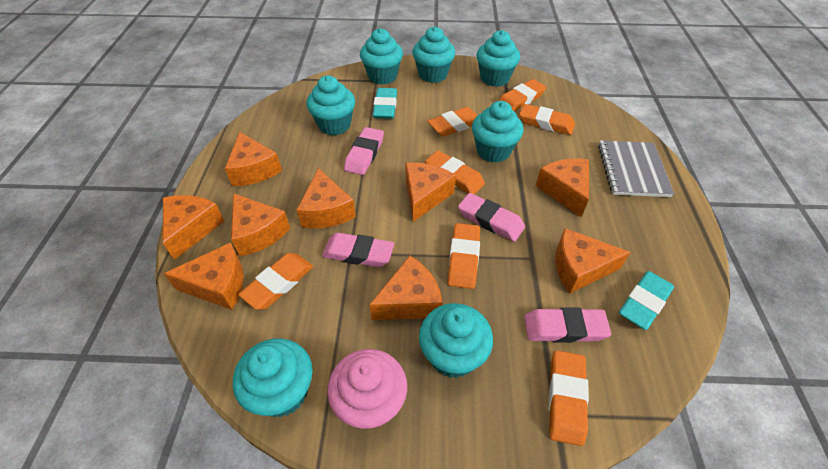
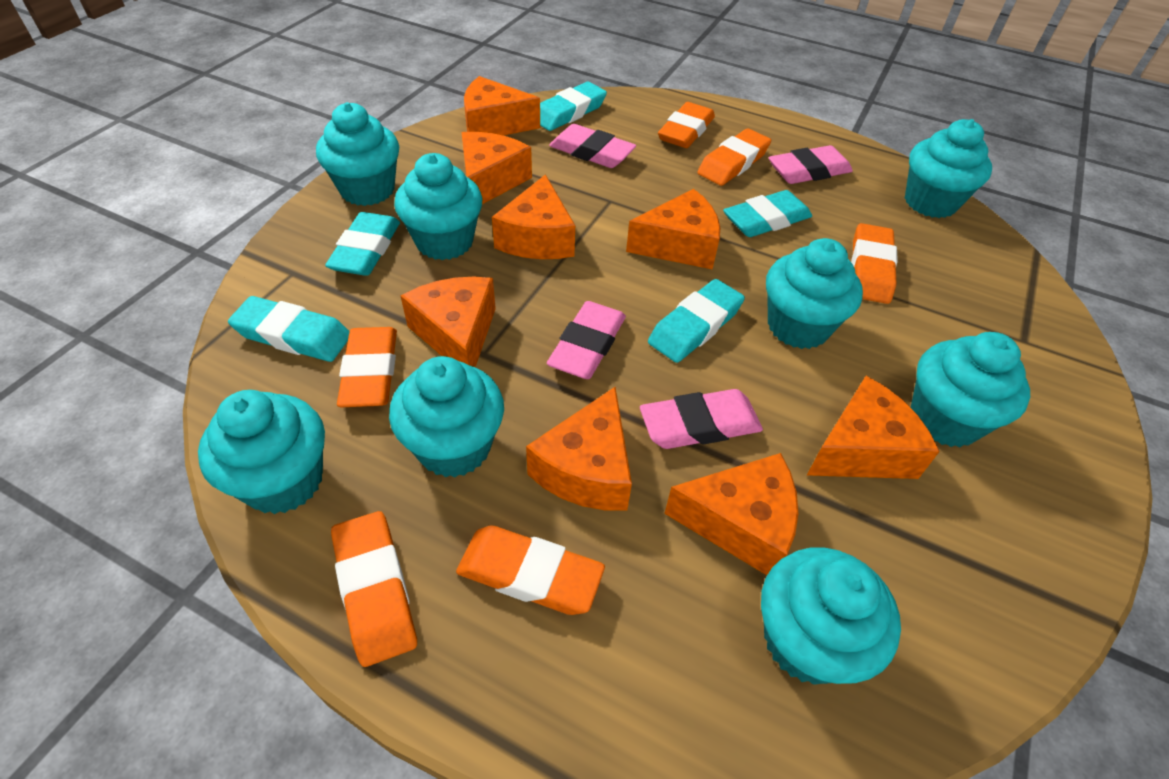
grey notebook: [598,140,674,197] = 1 -> none = 0
orange cheese: [163,195,224,260] [164,242,244,310] [225,132,282,186] [231,193,290,257] [297,168,356,228] [369,256,442,320] [405,162,456,222] [535,158,589,217] [556,228,630,294] = 9 -> [400,277,496,367] [461,132,532,204] [464,76,540,136] [492,174,575,259] [526,387,632,511] [626,189,720,269] [664,453,798,575] [807,376,940,479] = 8
orange eraser: [238,253,313,310] [425,150,485,194] [428,107,478,137] [447,223,480,289] [499,79,546,111] [519,104,575,135] [549,350,589,446] = 7 -> [331,511,417,667] [337,327,397,407] [456,525,605,615] [658,102,715,148] [697,128,771,186] [851,223,898,304] = 6
pink cupcake: [327,349,407,429] = 1 -> none = 0
turquoise cupcake: [233,338,313,417] [306,76,355,135] [360,28,403,85] [412,27,455,83] [419,303,493,378] [472,101,523,163] [477,30,520,87] = 7 -> [198,390,325,514] [316,102,399,206] [389,356,504,477] [394,153,482,260] [761,547,901,685] [766,238,863,349] [905,119,992,218] [911,332,1030,447] = 8
turquoise eraser: [373,88,397,119] [619,271,674,330] = 2 -> [228,296,350,362] [325,212,400,276] [540,82,607,131] [648,279,745,363] [723,190,812,237] = 5

